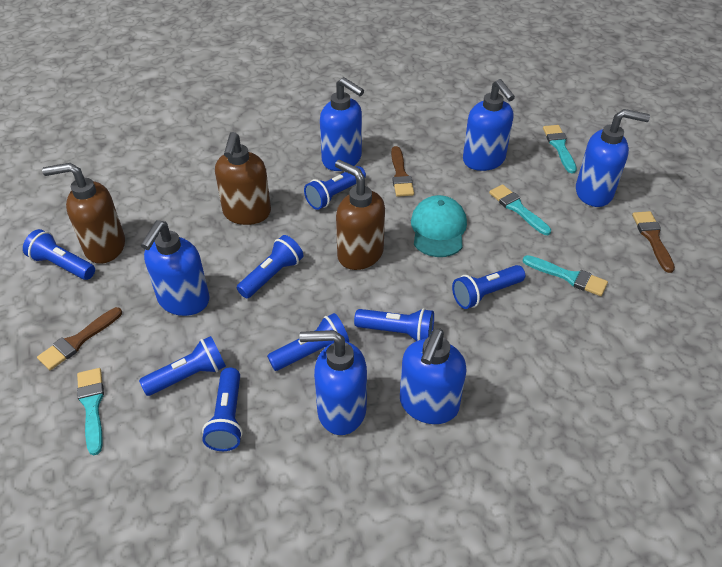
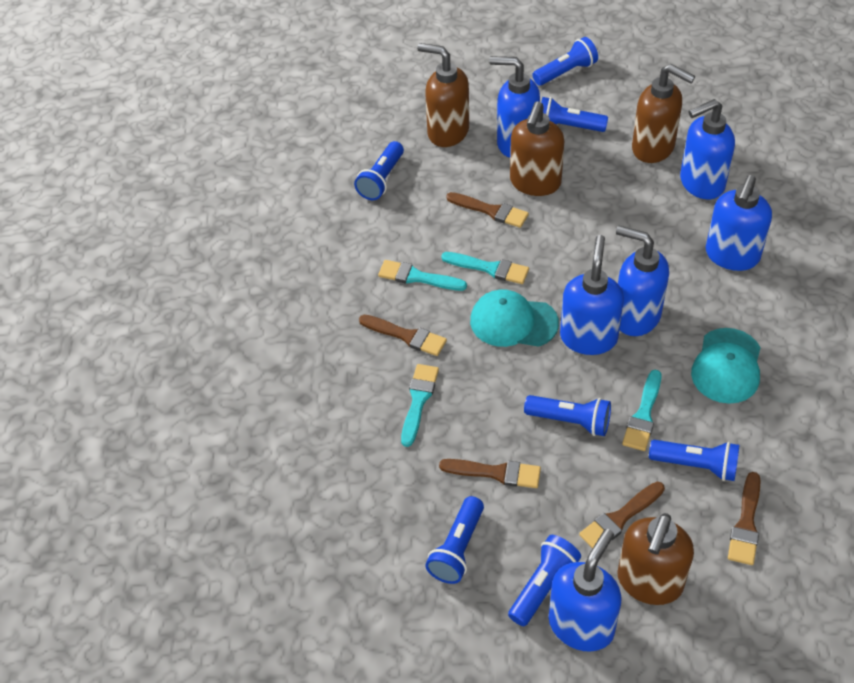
blue flashlight: [23,229,95,280] [139,336,226,396] [202,368,243,451] [237,235,303,298] [267,313,349,371] [304,166,366,210] [354,308,434,341] [452,265,525,309] = 8 -> [354,141,404,200] [425,496,484,584] [508,535,581,626] [524,395,611,436] [532,37,598,86] [541,97,608,132] [649,440,739,481] = 7
brown brush: [37,307,122,370] [391,146,414,197] [632,211,675,273] = 3 -> [359,315,447,356] [439,459,541,488] [446,192,529,228] [579,482,665,549] [728,472,761,565] = 5
brown soap dispenser: [42,163,125,264] [215,132,271,225] [335,160,385,270] = 3 -> [417,43,469,147] [510,101,564,196] [617,513,694,605] [632,64,695,163] = 4
turquoise cap: [411,195,467,257] = 1 -> [470,289,559,347] [691,328,761,404] = 2

